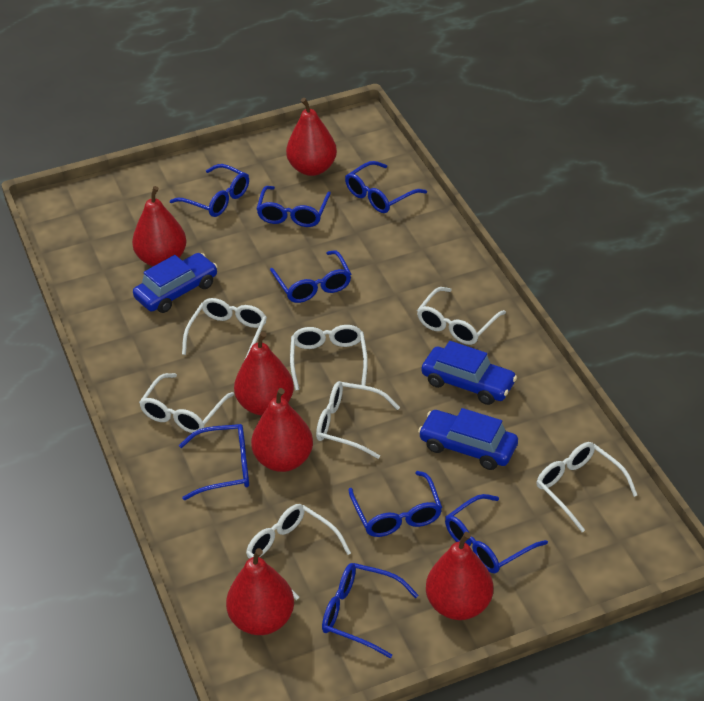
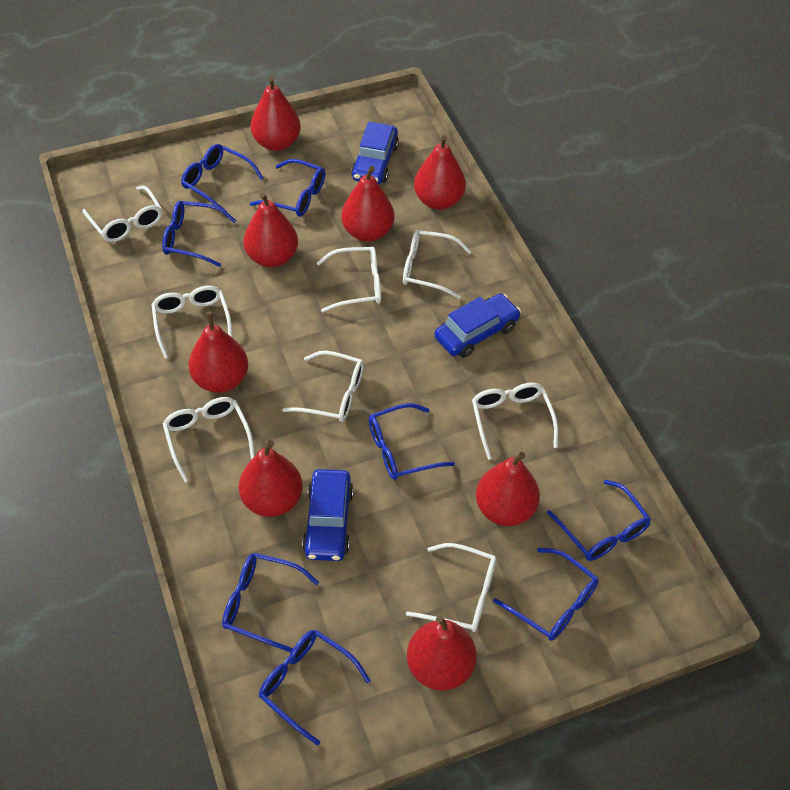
red pear: [132,186,186,266] [226,548,294,635] [234,332,294,416] [251,388,313,472] [286,98,337,176] [426,532,493,620] = 6 -> [188,312,248,393] [239,440,303,517] [243,192,298,268] [250,76,301,151] [341,166,394,242] [407,615,477,690] [414,135,466,210] [476,452,540,526] = 8
white glasses: [139,373,234,433] [182,298,267,359] [246,504,351,600] [290,325,368,390] [316,381,400,459] [417,287,506,345] [537,442,637,532] = 7 -> [83,186,162,242] [151,286,232,358] [163,397,255,482] [282,351,364,422] [317,247,381,312] [403,230,472,299] [406,543,497,632] [472,383,558,460] = 8

